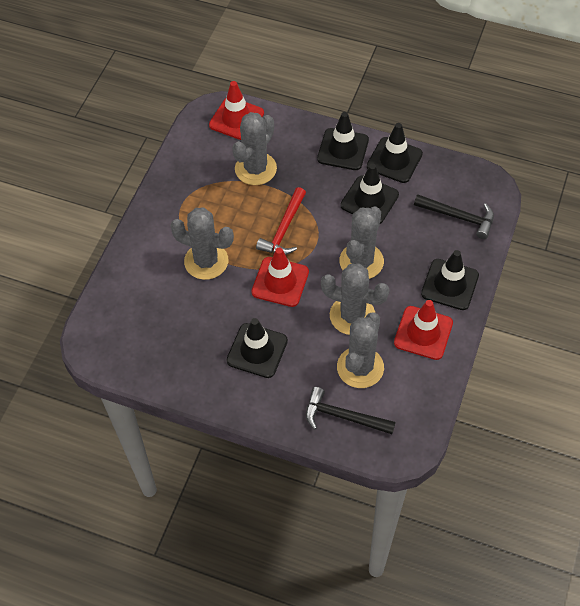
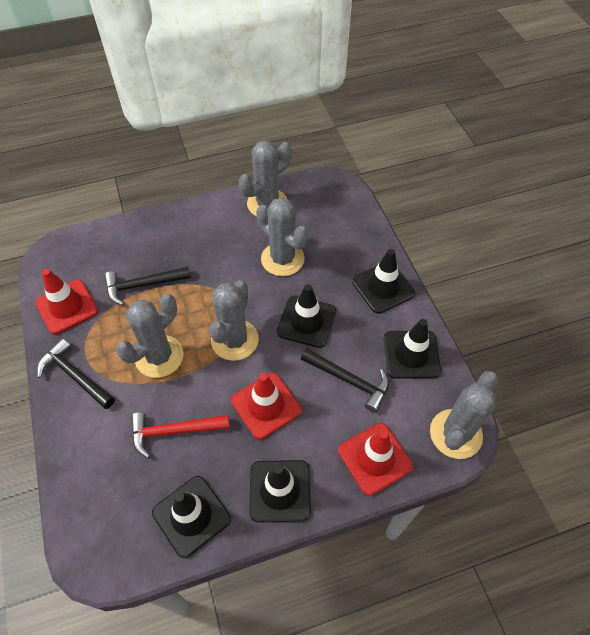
black hammer: [306,387,396,434] [414,194,494,239] = 2 -> [37,338,115,409] [104,266,191,305] [301,348,389,413] = 3

